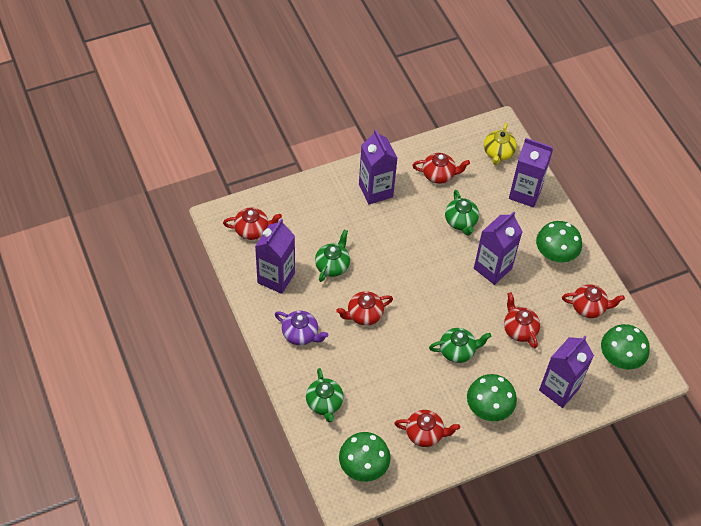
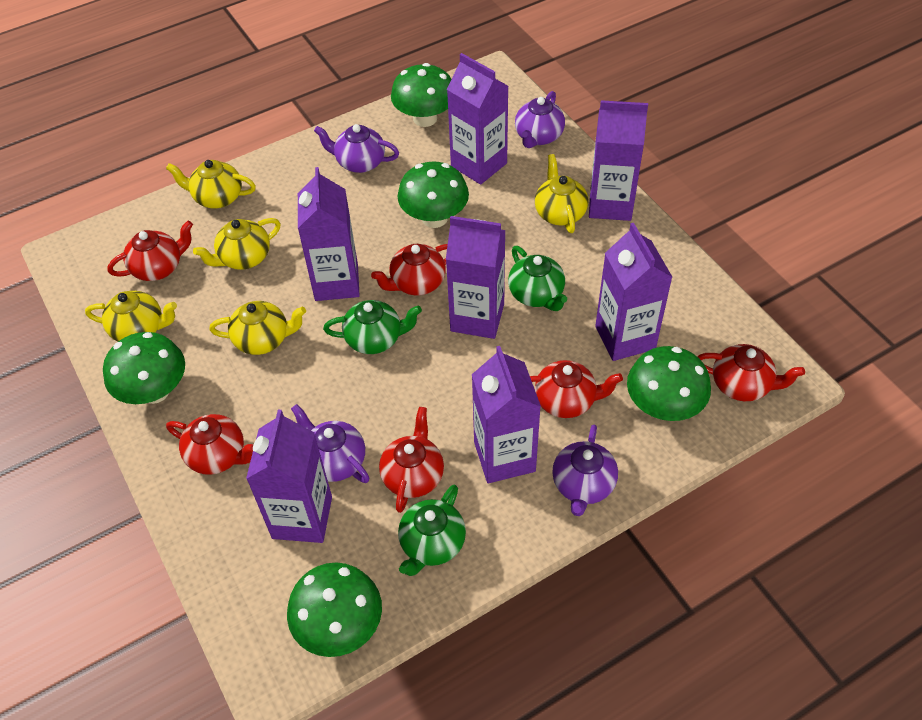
green mushroom: [339,432,391,482] [467,374,517,421] [536,221,582,262] [601,324,650,370] = 4 -> [103,332,185,404] [287,562,382,657] [391,63,451,127] [398,161,469,228] [627,346,711,421] = 5
green teapot: [306,368,344,422] [315,230,350,282] [429,328,491,363] [445,190,479,236] = 4 -> [323,300,422,354] [398,485,466,576] [508,246,567,311] = 3
purple carton: [255,219,295,294] [359,129,398,204] [474,212,523,285] [509,138,553,207] [539,336,594,408] = 5 -> [246,410,332,543] [298,167,360,301] [446,216,506,339] [447,53,508,185] [472,346,541,483] [589,100,648,221] [595,223,672,361] = 7
purple teapot: [275,311,328,345] = 1 -> [291,404,370,483] [314,124,399,173] [515,91,565,148] [552,424,618,516] = 4
yellow teapot: [484,123,517,165] = 1 -> [85,291,177,342] [166,160,256,208] [193,218,281,270] [209,301,306,355] [535,154,589,233] = 5

